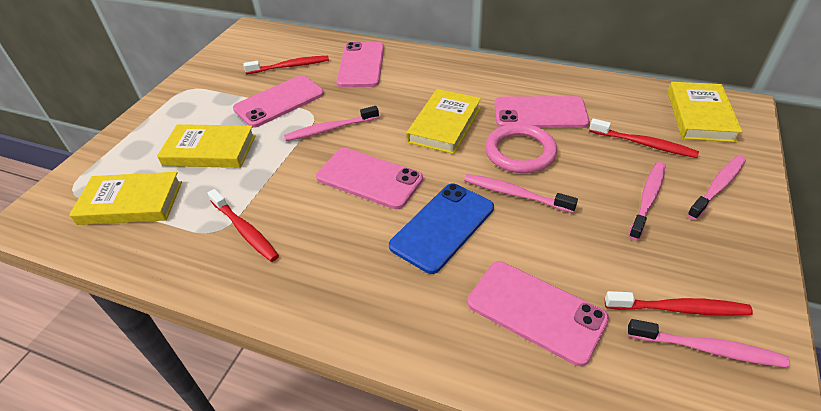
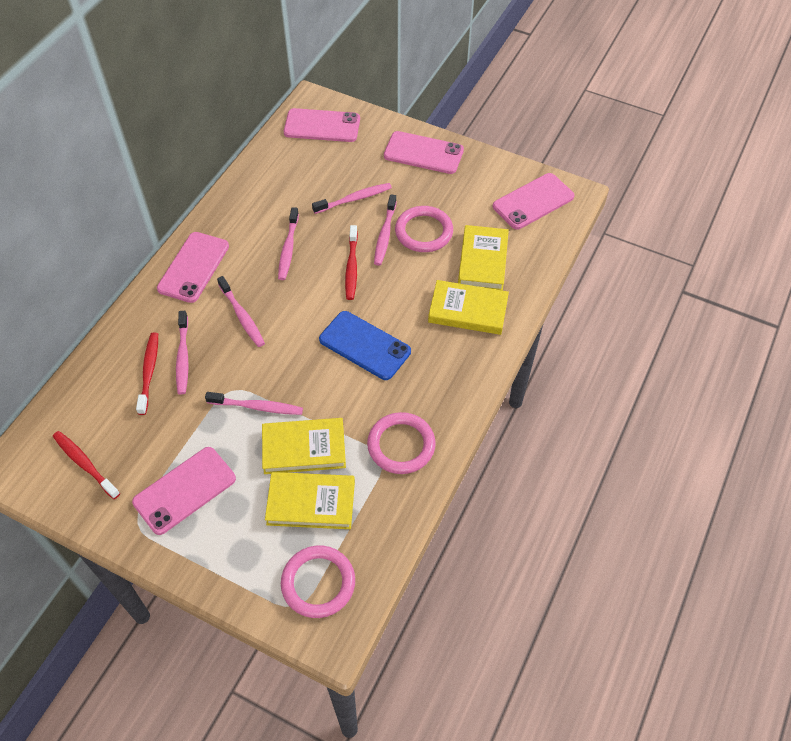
pink ring: [485,123,557,173] = 1 -> [281,545,355,618] [367,412,436,474] [395,206,453,252] = 3
pink toothbrush: [284,106,379,141] [464,174,578,213] [627,319,790,368] [629,162,666,241] [687,155,746,220] = 5 -> [176,311,189,395] [205,392,303,415] [217,276,265,347] [278,207,299,280] [312,183,392,214] [374,194,397,265] = 6
red toothbrush: [208,189,279,262] [243,56,329,74] [589,118,699,158] [605,291,753,316] = 4 -> [53,431,120,499] [136,332,158,415] [345,225,358,300] = 3

